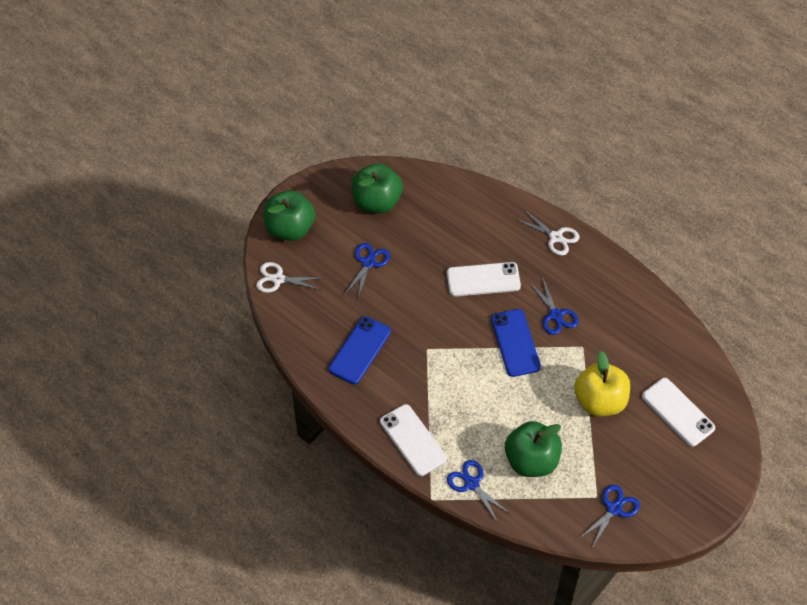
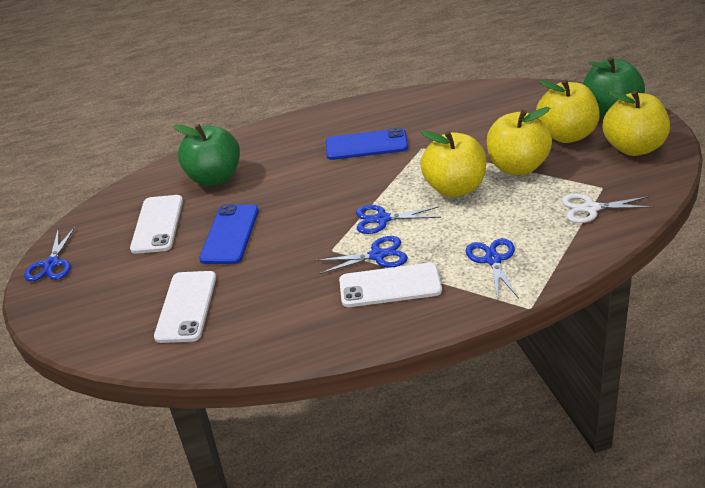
green apple: [264,190,315,241] [352,163,403,213] [505,421,562,477] = 3 -> [173,124,240,186] [583,57,645,117] = 2
white scissors: [256,262,323,293] [515,210,580,256] = 2 -> [562,194,654,223] = 1
yellow apple: [574,351,630,416] = 1 -> [420,130,486,197] [487,107,552,175] [536,79,600,143] [603,90,670,156] = 4

